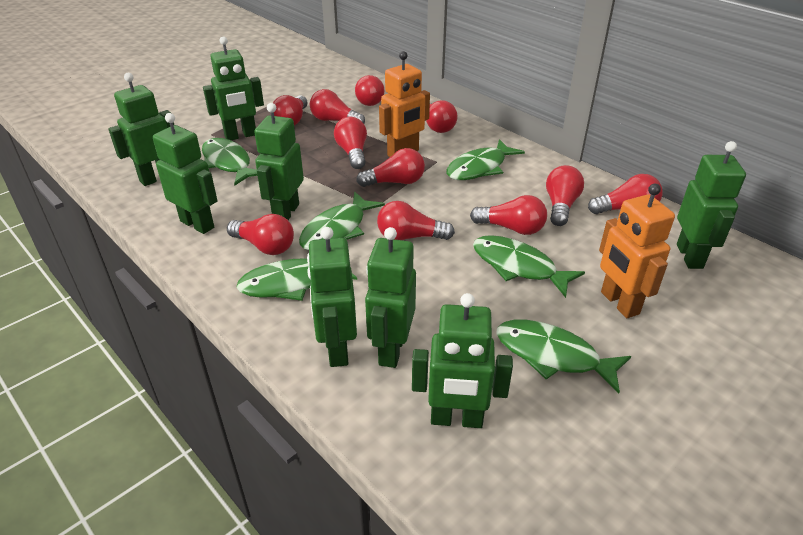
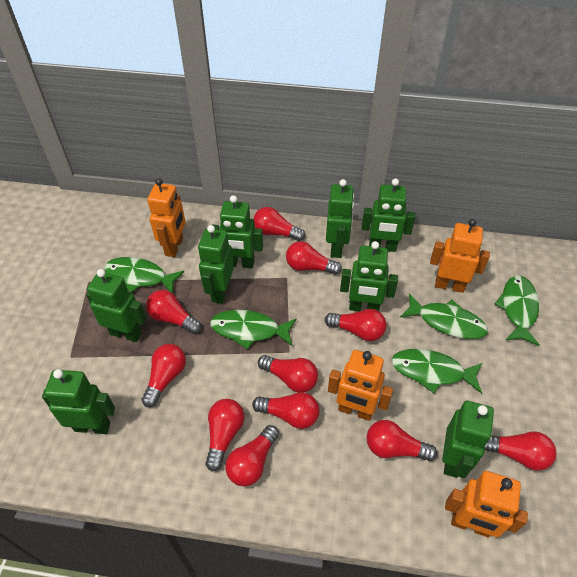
green fish: [202,138,257,185] [236,258,357,301] [299,192,385,250] [446,139,525,180] [473,235,585,298] [496,320,631,393] = 6 -> [104,257,184,293] [210,310,297,349] [391,349,482,393] [400,293,488,339] [495,276,540,346] = 5
orange robot: [379,51,430,157] [599,184,675,318] = 2 -> [147,178,186,257] [328,350,393,421] [430,219,490,293] [445,471,528,538] = 4

